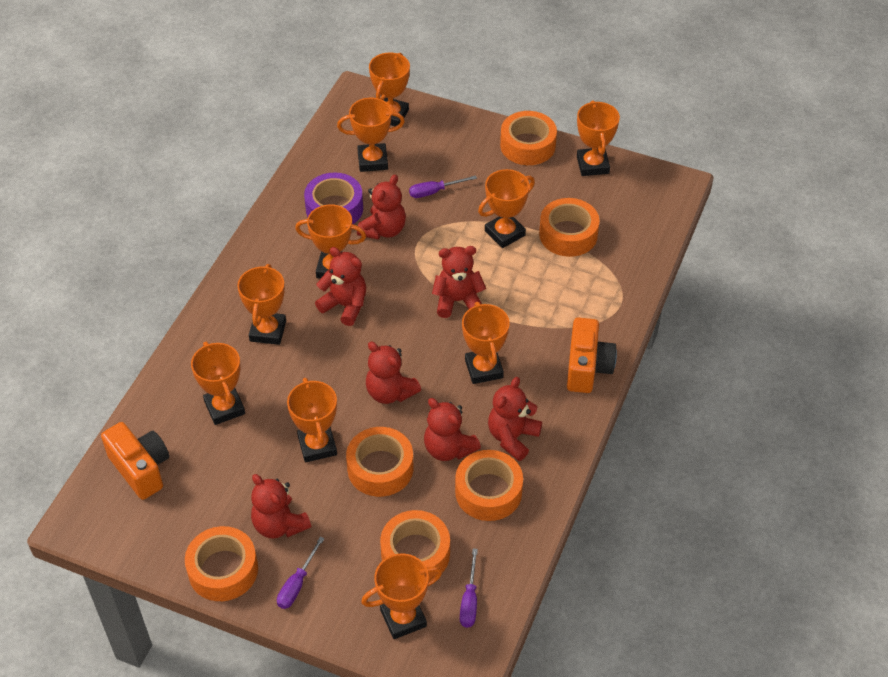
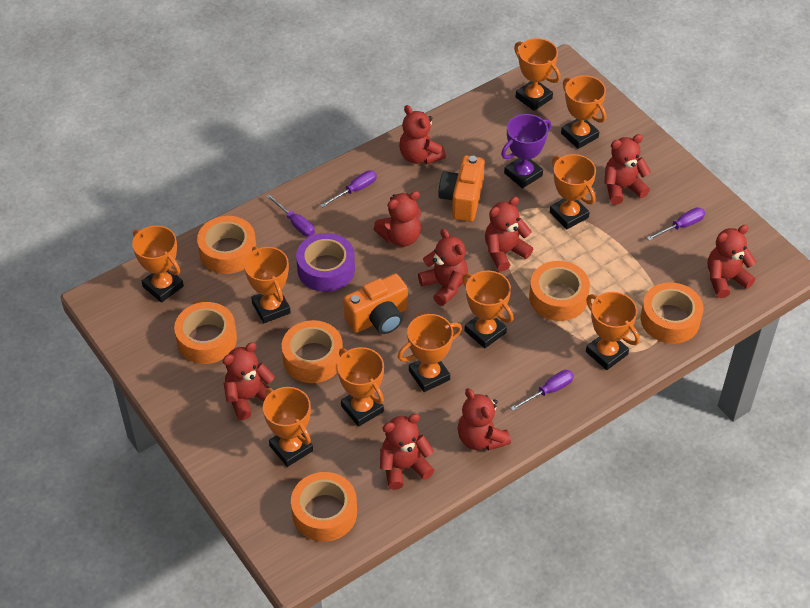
purple screwdriver: [277,537,325,609] [409,175,477,198] [460,549,478,628] = 3 -> [266,194,315,237] [320,170,377,208] [511,370,574,411] [647,207,705,240] = 4
purple trophy: none = 0 -> [501,114,551,188] = 1
red teddy bear: [251,474,311,539] [315,247,366,326] [357,175,406,240] [366,342,421,404] [424,398,481,461] [432,246,486,318] [488,377,542,461] = 7 -> [222,342,275,420] [374,191,422,247] [380,414,434,490] [399,105,446,164] [418,229,468,306] [457,388,511,451] [485,197,533,271] [604,134,651,205] [708,225,756,298] = 9

